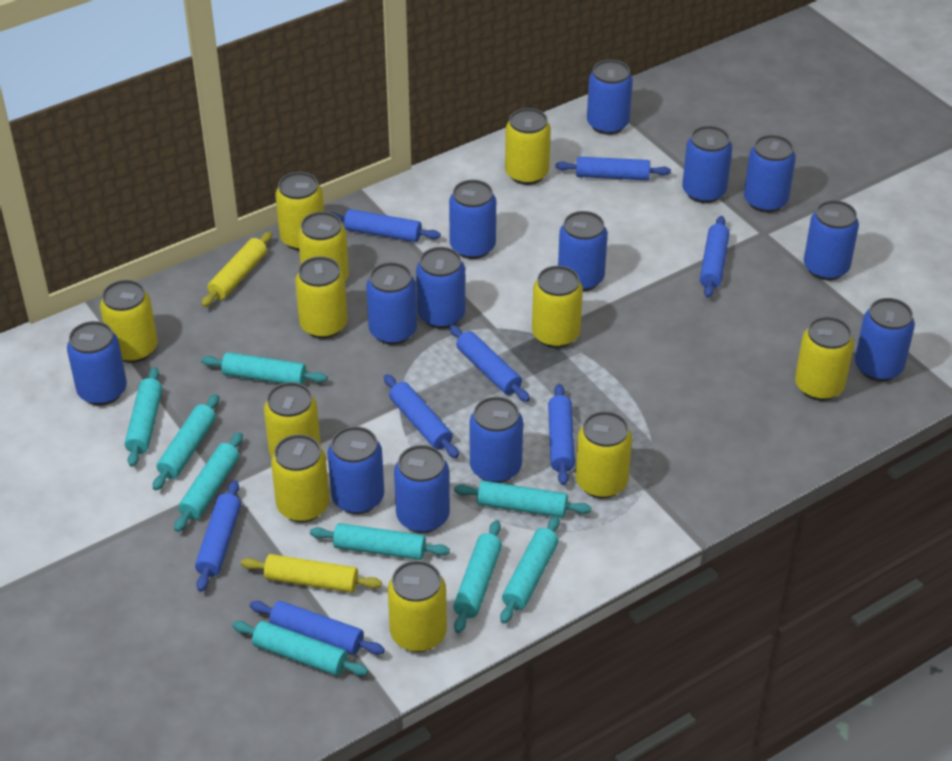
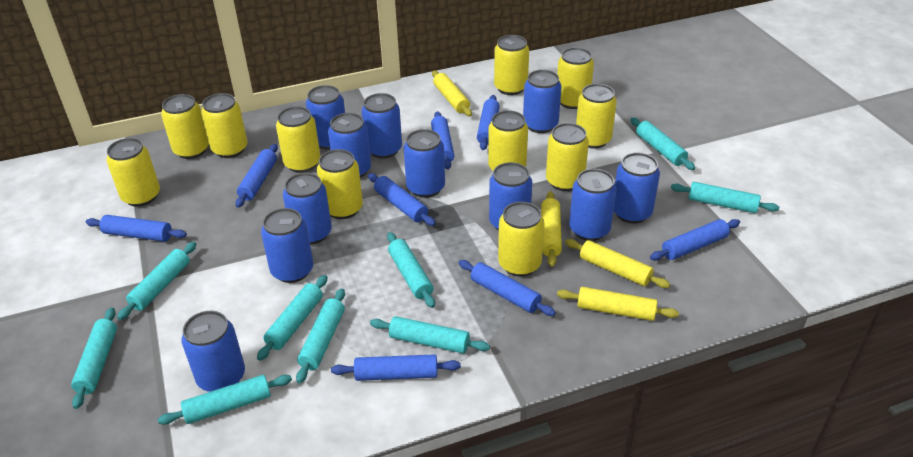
blue can: [67,321,127,405] [327,426,384,514] [366,262,417,345] [394,445,450,533] [416,247,465,329] [449,180,496,259] [470,397,523,483] [558,211,608,292] [587,60,633,135] [682,126,732,203] [744,135,796,213] [804,200,859,281] [855,298,915,381] = 13 -> [182,311,245,392] [261,208,313,283] [283,173,332,245] [306,85,345,150] [328,113,371,178] [361,93,402,158] [403,129,445,198] [489,162,532,231] [523,70,562,133] [569,169,617,241] [614,152,660,224] = 11
yellow rolling pin: [201,231,272,307] [241,554,382,593] = 2 -> [432,70,472,117] [541,191,562,266] [557,287,679,321] [565,239,670,288] = 4

